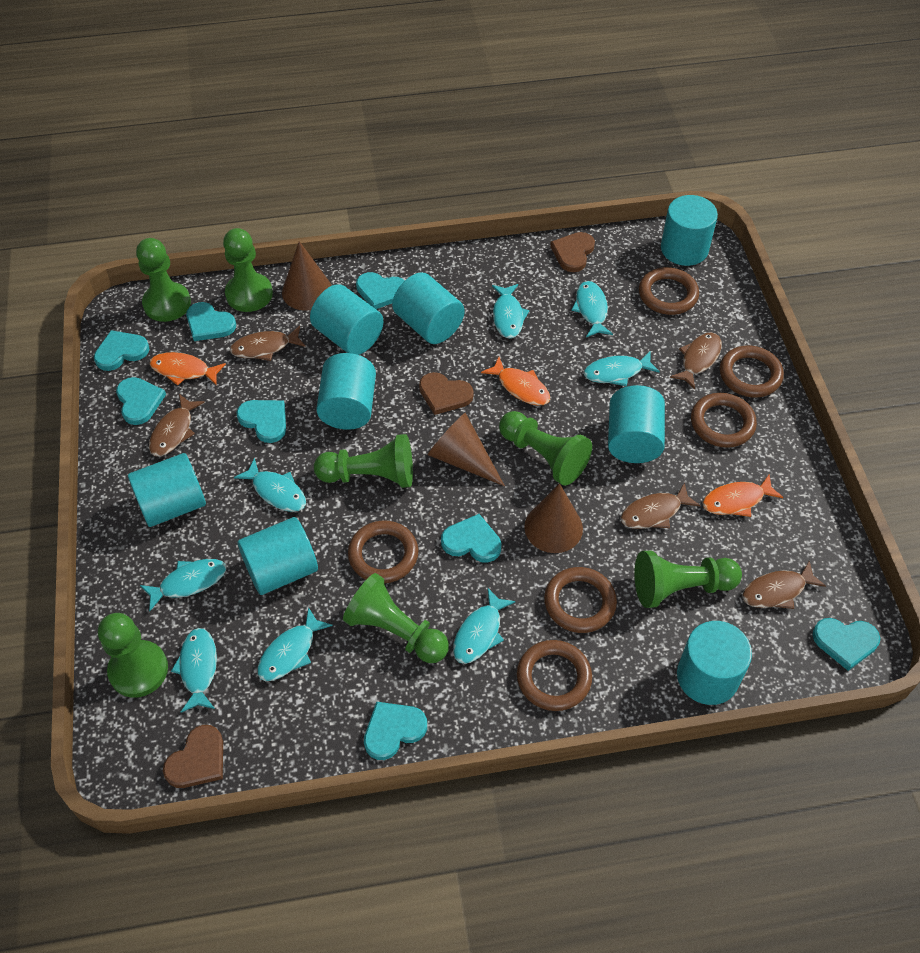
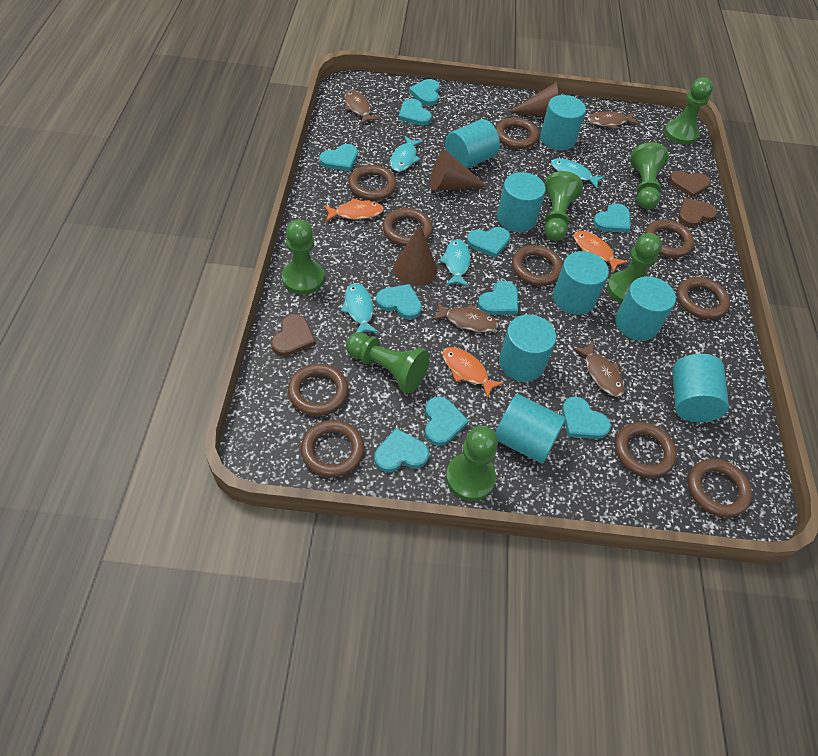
brown fish: [149,394,205,456] [230,326,306,361] [621,483,700,529] [670,332,722,389] [742,560,826,609] = 5 -> [344,90,379,124] [432,302,498,332] [573,342,625,397] [588,111,639,130] = 4
brown ring: [348,520,418,584] [517,640,592,711] [544,567,617,633] [639,267,699,315] [691,393,757,448] [720,346,784,398] = 6 -> [288,363,348,416] [301,420,364,477] [349,165,397,201] [383,208,433,246] [496,117,539,149] [512,245,563,286] [615,422,677,478] [645,220,694,258] [677,277,730,319] [688,459,752,518] = 10
turquoise fish: [140,559,226,611] [171,628,217,713] [234,458,306,512] [257,607,333,681] [453,588,516,664] [492,284,530,338] [571,281,613,337] [584,351,660,386] = 8 -> [341,283,379,333] [390,136,423,172] [439,239,471,287] [551,158,605,189] = 4
turquoise heart: [94,330,149,371] [116,377,166,425] [186,302,236,341] [236,400,286,443] [356,272,405,309] [364,702,427,760] [441,514,501,562] [813,618,880,671] = 8 -> [319,144,358,171] [374,428,429,472] [376,284,422,319] [398,99,432,126] [409,79,440,106] [425,396,469,446] [467,227,510,258] [478,281,518,315] [562,396,611,439] [593,203,630,233] = 10

